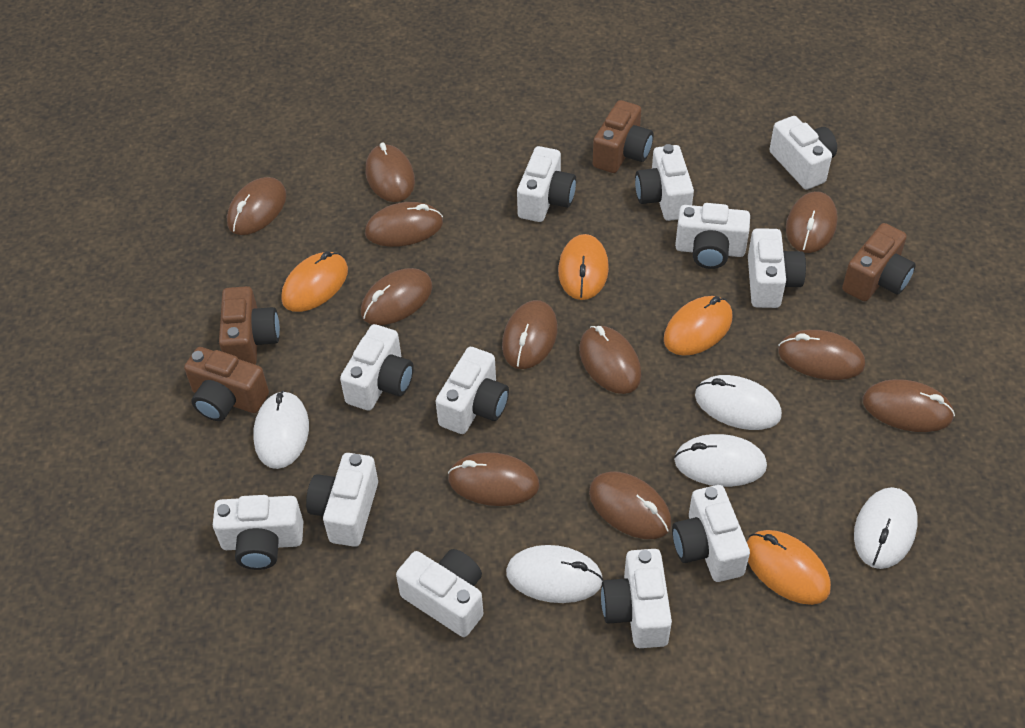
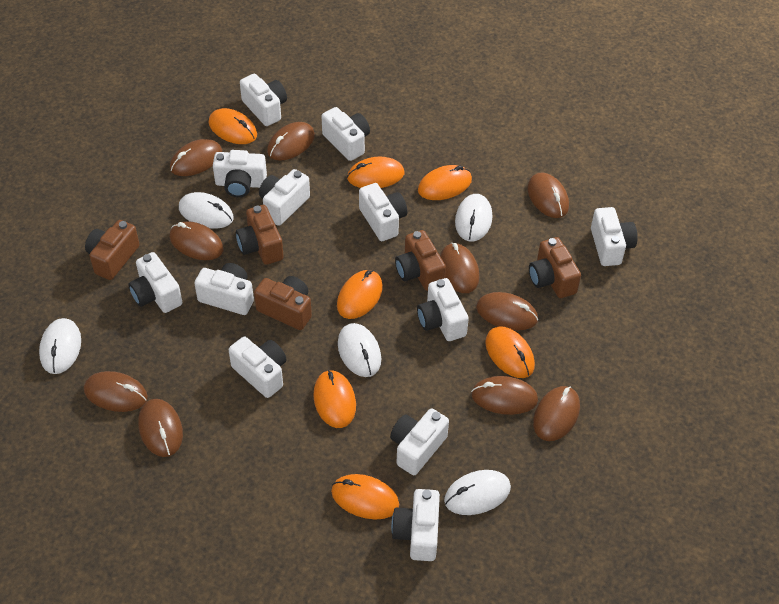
brown camera: [184,347,269,421] [219,286,280,365] [593,100,653,173] [842,223,916,301] = 4 -> [85,220,140,280] [236,205,284,265] [254,276,312,330] [395,230,446,291] [529,237,581,298] = 5
brown mouse: [227,177,287,235] [361,268,433,325] [365,202,443,247] [366,142,415,202] [448,452,540,506] [502,300,558,369] [579,326,641,394] [589,471,671,539] [778,330,865,380] [786,191,838,253] [863,379,955,432] = 11 -> [84,371,148,412] [138,399,183,457] [169,221,224,260] [170,139,222,176] [267,122,315,161] [440,243,479,293] [471,376,538,415] [476,292,538,330] [528,172,569,218] [533,386,580,441] = 10
orange mouse: [281,251,348,312] [558,234,609,300] [664,296,732,356] [747,530,831,605] = 4 -> [209,108,257,144] [313,370,356,428] [331,474,399,519] [337,270,383,319] [347,157,404,188] [418,165,472,200] [485,326,535,378] = 7

